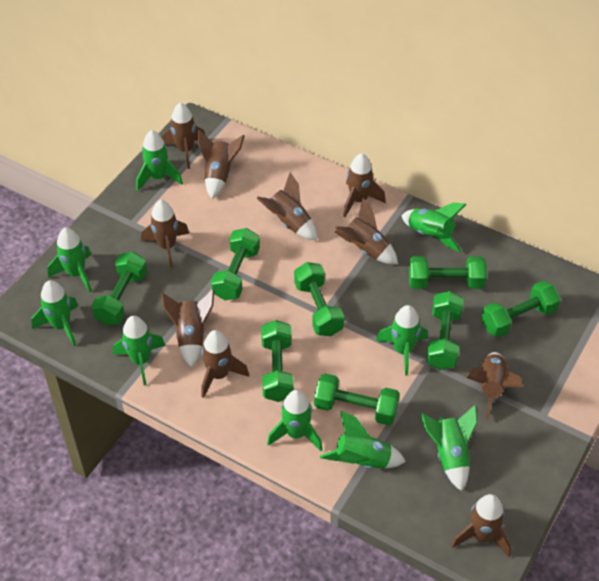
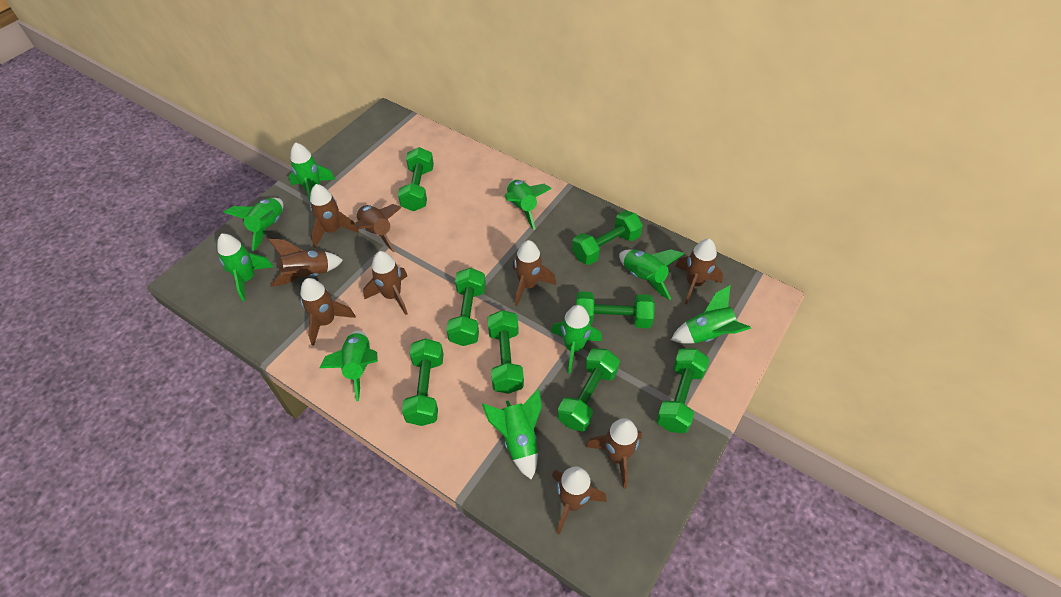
brown rocket: [141,200,189,268] [161,290,214,368] [162,103,205,169] [198,130,245,199] [201,330,249,398] [257,172,317,240] [335,198,398,264] [343,153,386,217] [451,494,511,557] [467,352,523,420] = 10 -> [268,239,343,287] [300,278,356,346] [310,184,359,248] [355,204,402,252] [363,251,408,315] [513,240,556,306] [552,467,607,535] [585,418,642,489] [675,239,723,305] = 9

